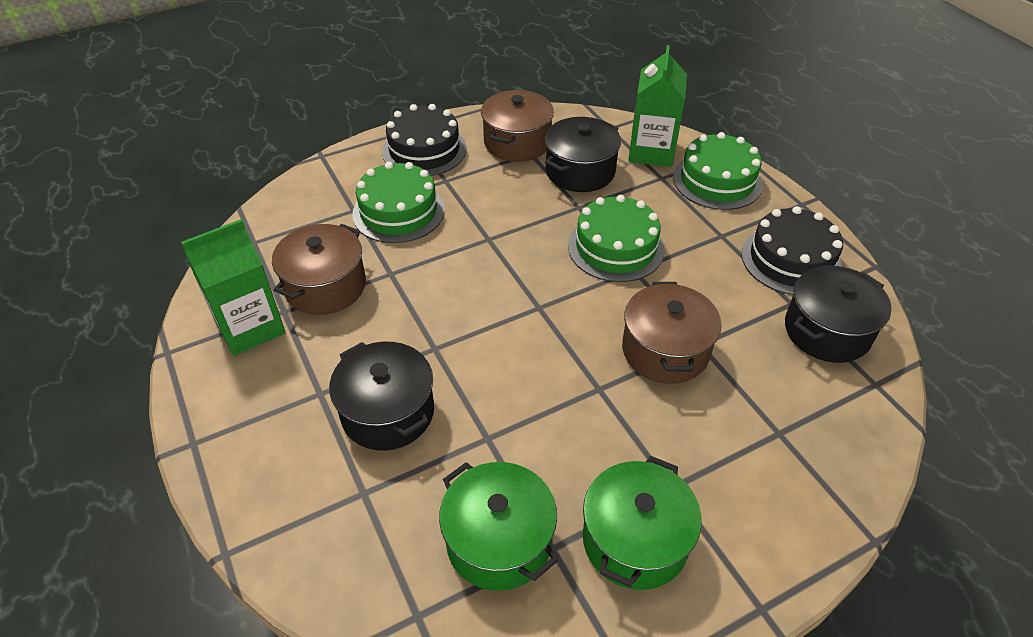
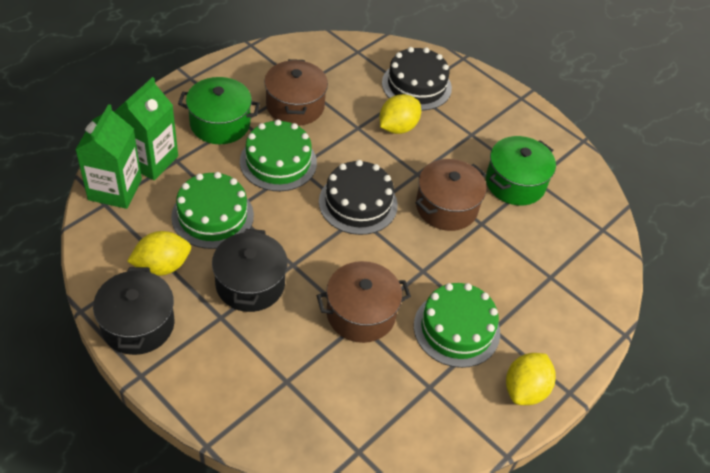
black pot: [329,342,434,450] [545,117,621,192] [785,266,892,363] = 3 -> [93,267,174,355] [212,229,288,312] = 2
yellow lemon: none = 0 -> [127,231,191,276] [380,94,421,134] [506,353,556,405] = 3

